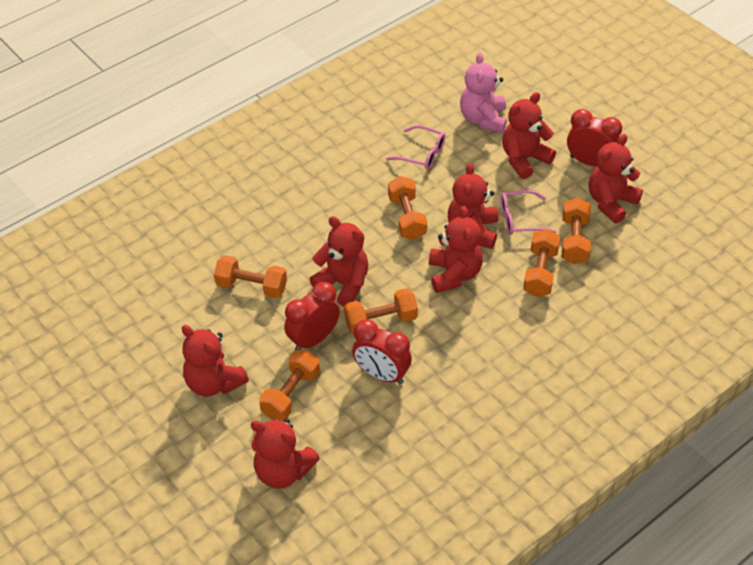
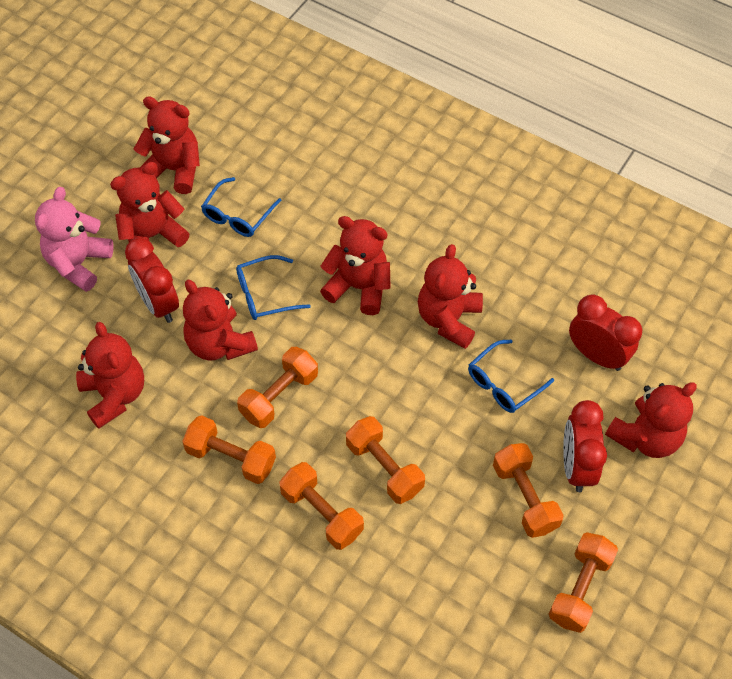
blue glasses: none = 0 -> [201,177,282,237] [236,255,311,320] [468,340,554,413] = 3
pink glasses: [386,125,446,169] [500,190,556,235] = 2 -> none = 0

